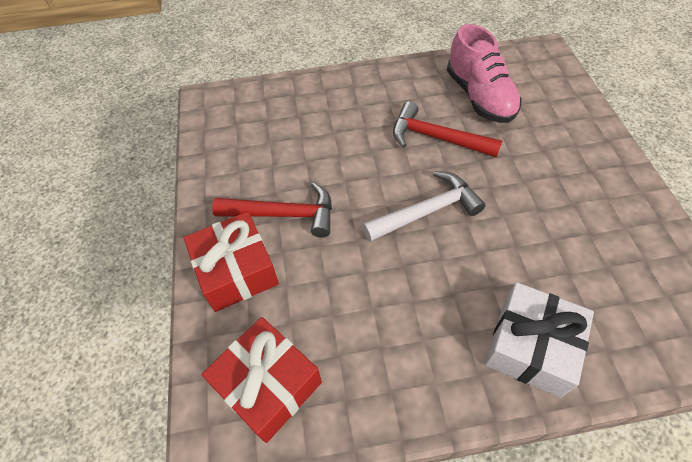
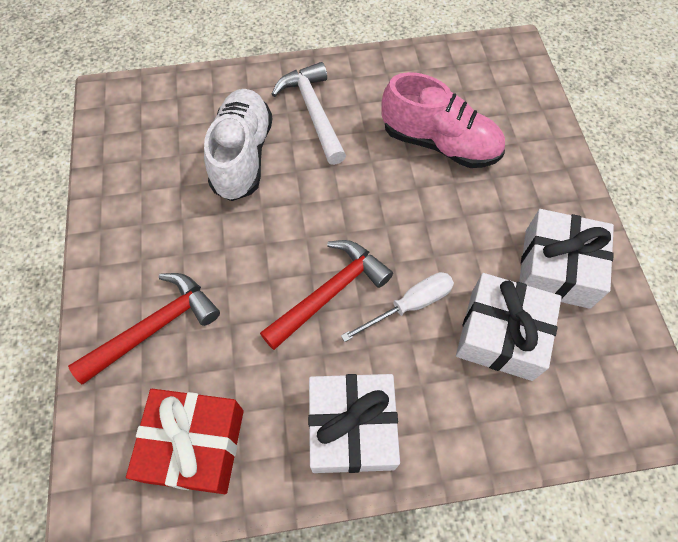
red gift: [184,212,279,312] [202,317,322,443] = 2 -> [126,389,244,494] = 1
white gift: [484,282,594,398] = 1 -> [308,374,400,473] [456,273,562,381] [519,209,614,309] = 3
white screwdriver: none = 0 -> [341,272,454,342] = 1
white shoe: none = 0 -> [204,89,272,201] = 1

